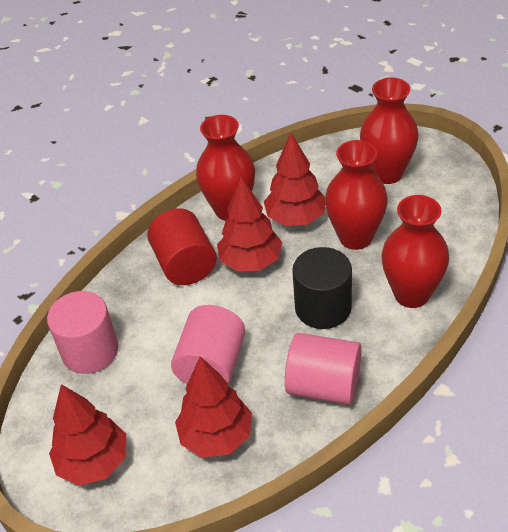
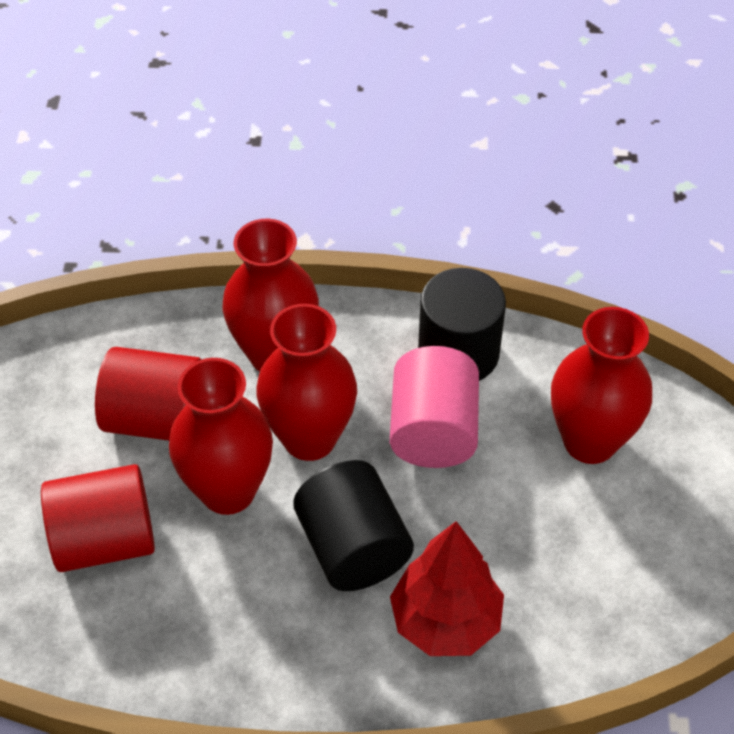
black cylinder: [292,247,352,329] = 1 -> [293,460,414,591] [418,268,506,381] = 2
pink cylinder: [47,291,118,374] [171,305,245,384] [285,333,362,405] = 3 -> [390,346,479,468] = 1
red cylinder: [147,208,217,285] = 1 -> [41,464,155,572] [95,347,202,441] = 2
red tree: [49,384,126,486] [175,356,252,458] [217,177,282,271] [264,133,326,226] = 4 -> [390,521,504,656] = 1

